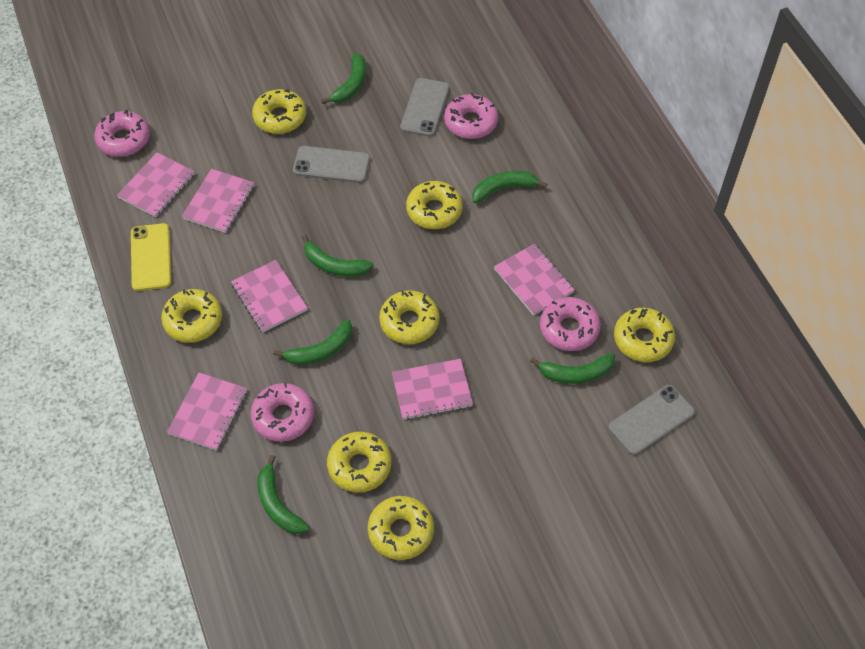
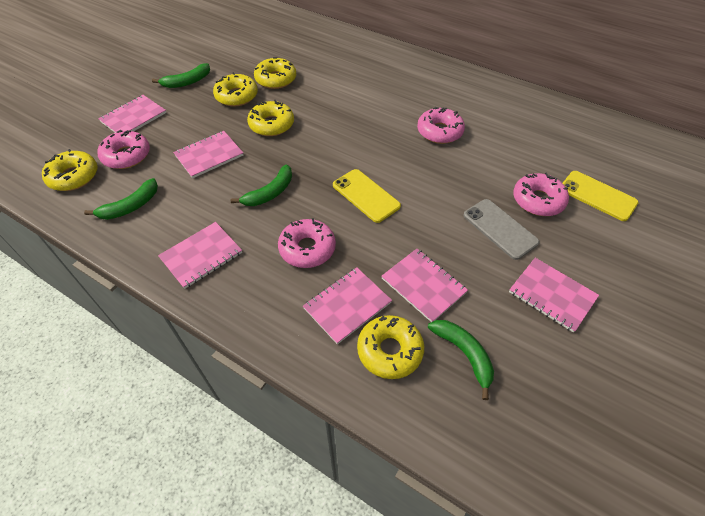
green banana: [257,455,309,534] [273,319,352,365] [302,235,374,277] [321,53,366,104] [472,171,547,204] [530,353,615,384] = 6 -> [84,178,158,220] [152,63,210,88] [231,164,292,206] [428,320,494,400] = 4
grey phone: [293,146,370,183] [400,78,450,137] [609,385,695,455] = 3 -> [463,199,540,260] = 1
yellow donut: [161,289,222,343] [252,89,306,134] [327,432,392,493] [368,496,434,560] [379,290,439,344] [406,181,463,229] [614,308,675,362] = 7 -> [42,149,98,191] [213,72,258,106] [247,100,294,136] [254,57,296,89] [357,315,424,379] = 5
yellow phone: [131,223,171,291] = 1 -> [333,169,401,223] [563,171,639,221] = 2

